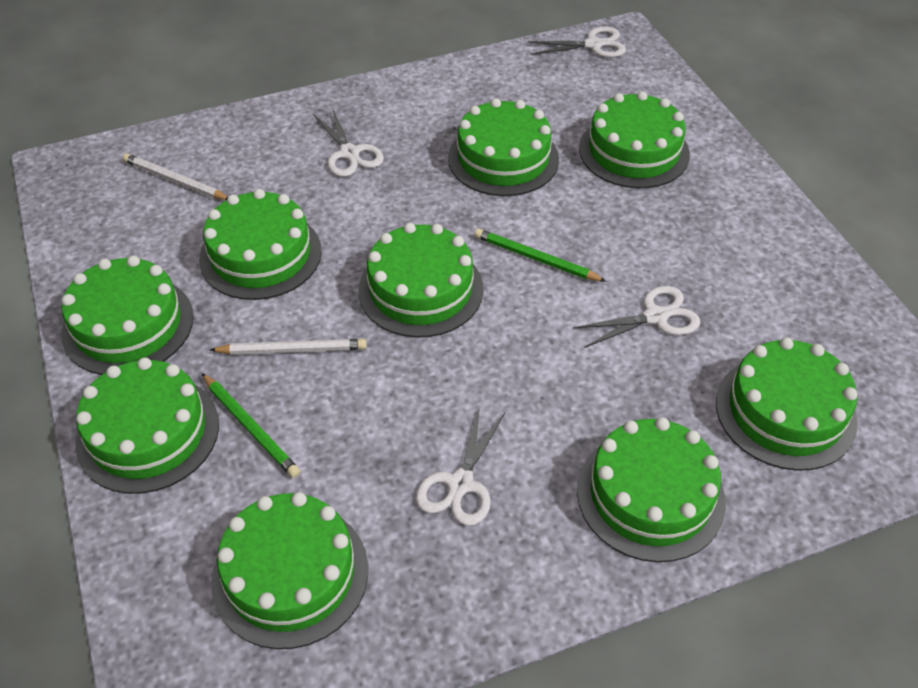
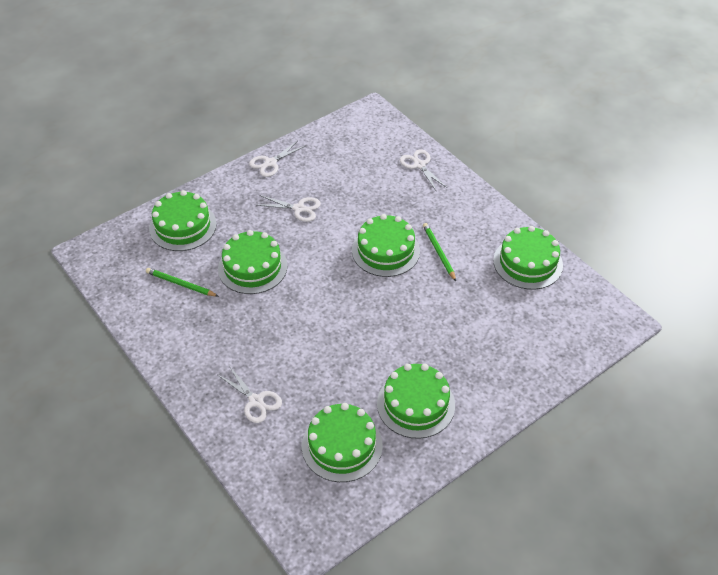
green cake: [61,256,193,375] [75,357,219,494] [199,189,322,300] [211,492,368,649] [358,223,483,338] [448,98,559,196] [577,417,726,562] [579,91,690,188] [716,337,858,471] = 9 -> [149,190,217,251] [218,230,288,294] [302,403,383,482] [352,214,420,277] [377,364,455,439] [493,226,563,290] = 6
white pencil: [122,153,228,200] [210,339,367,355] = 2 -> none = 0

